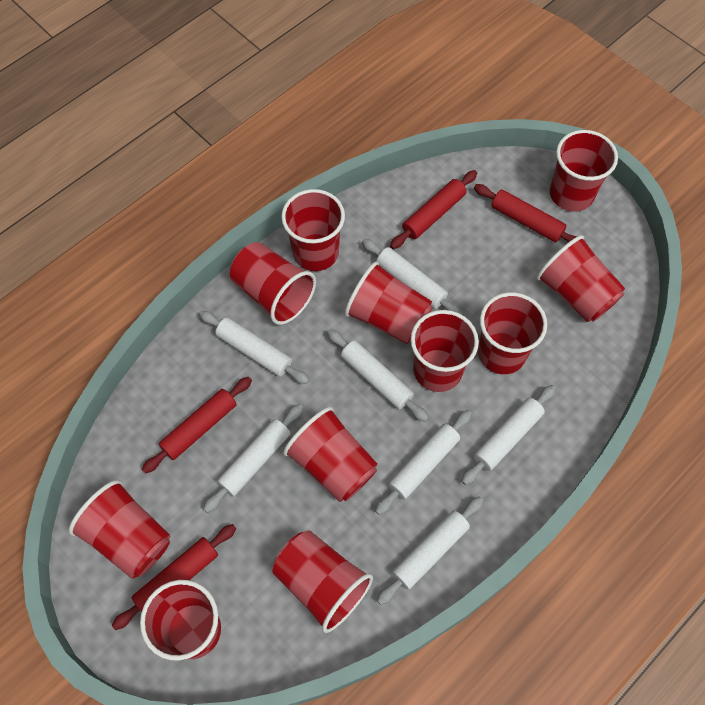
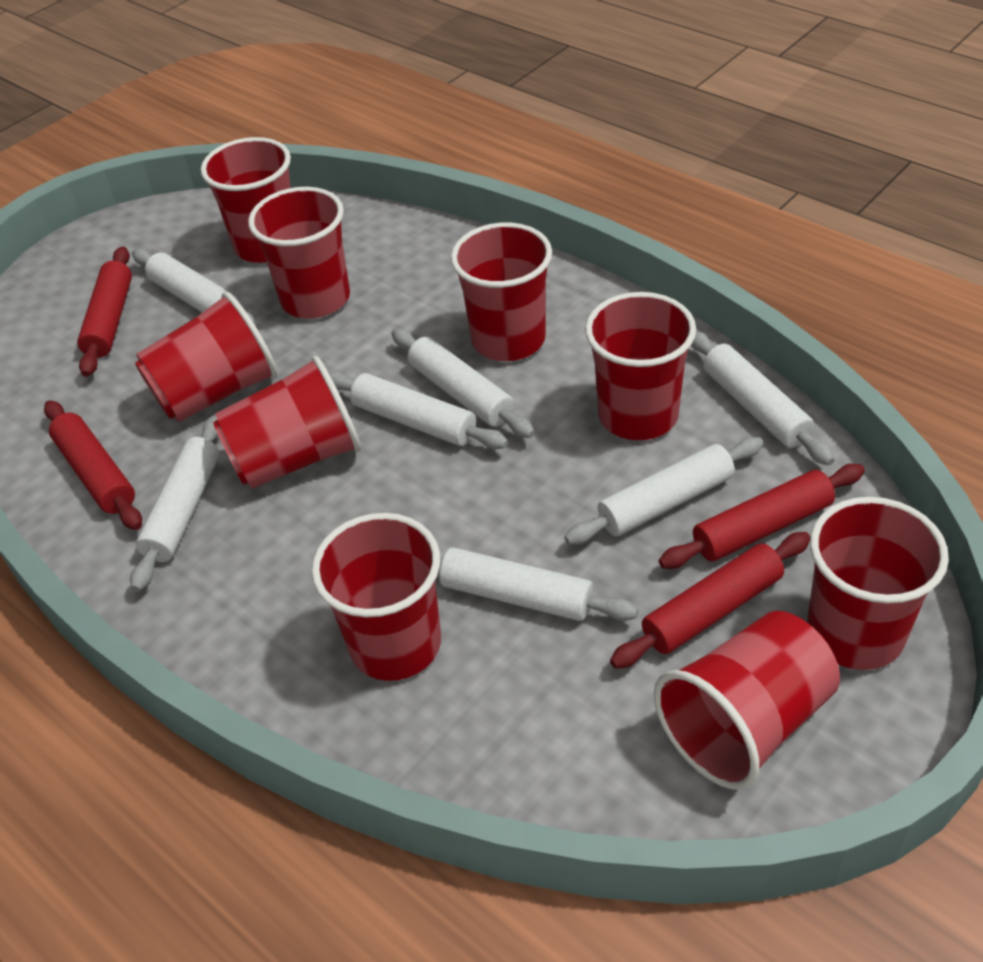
red cup: [69,480,170,579] [140,580,221,660] [230,242,316,325] [272,531,373,633] [281,189,345,271] [283,407,378,502] [345,261,433,344] [411,310,479,392] [478,292,547,374] [536,235,625,322] [550,130,618,212] = 11 -> [135,292,278,422] [201,137,291,263] [213,356,361,489] [248,187,350,319] [312,513,441,681] [451,223,552,361] [585,292,696,440] [654,611,840,790] [807,497,949,670] = 9

